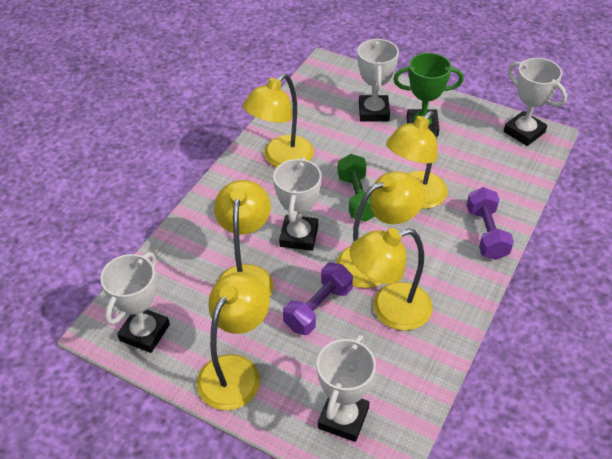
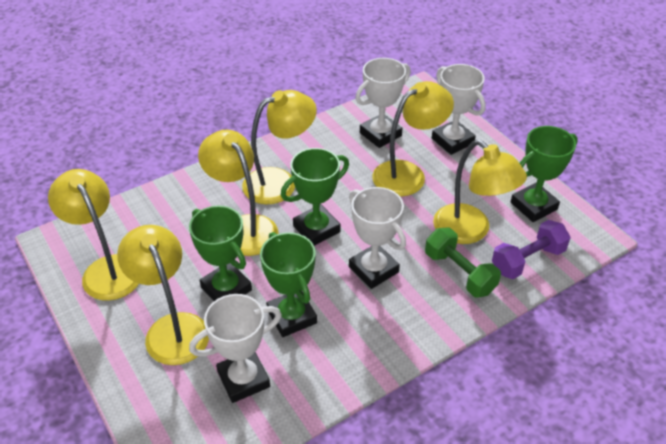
green trophy: [393,53,464,137] = 1 -> [189,206,252,301] [260,232,317,337] [281,148,349,246] [511,126,578,222] = 4
purple dumbbell: [283,263,353,335] [467,187,514,260] = 2 -> [492,220,571,279] = 1
white trophy: [100,252,170,353] [273,157,322,251] [317,335,376,442] [357,38,399,122] [503,58,567,146] = 5 -> [189,294,282,403] [349,187,406,289] [355,58,411,148] [432,64,486,155] = 4

